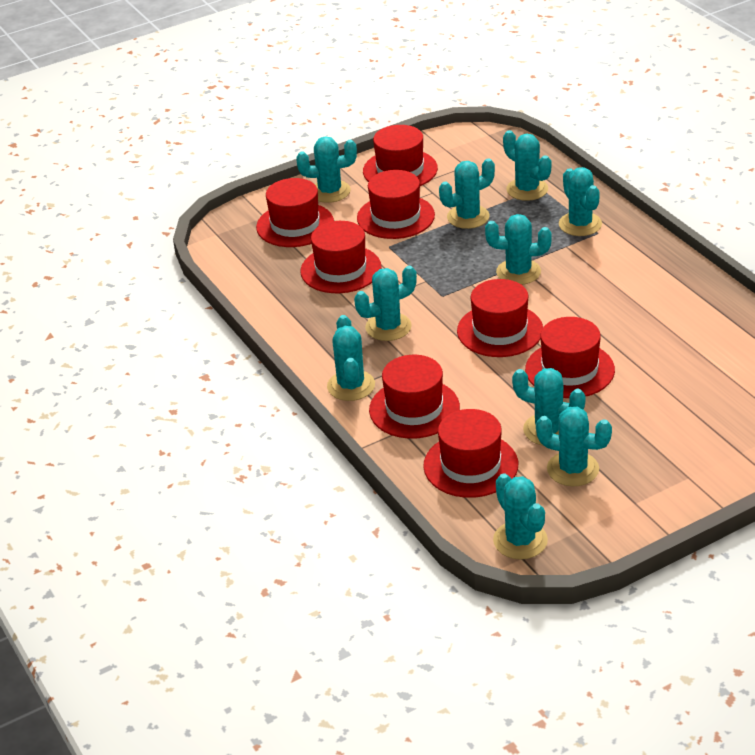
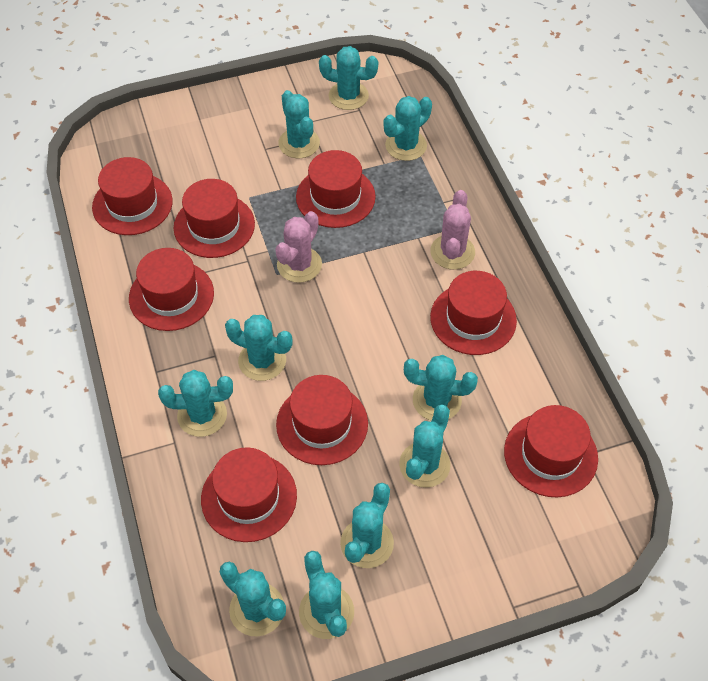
pink cactus: none = 0 -> [275,211,322,283] [431,190,475,270] = 2

